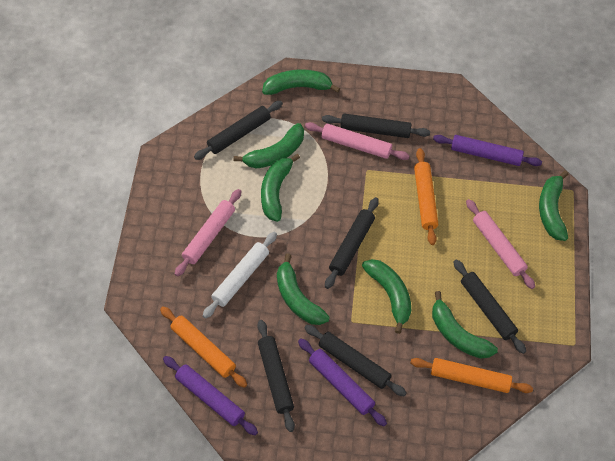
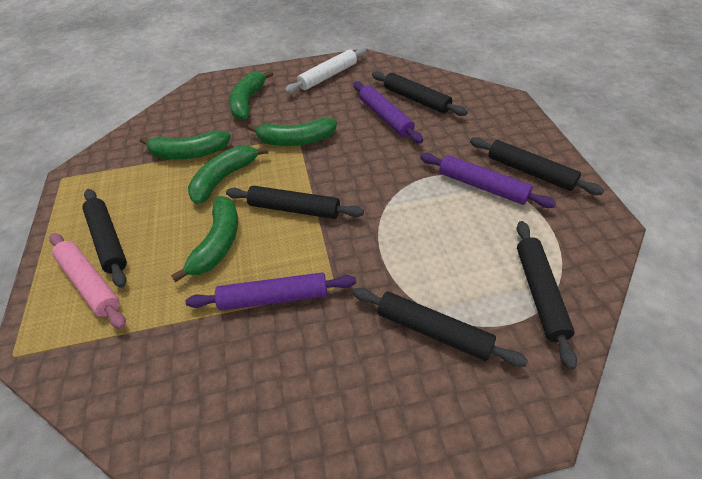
green banana: [234,123,304,169] [261,154,300,222] [262,69,340,95] [277,253,330,325] [362,259,411,334] [432,291,498,359] [539,170,568,241] = 7 -> [140,130,231,159] [171,196,238,282] [188,145,268,204] [229,70,273,120] [248,118,337,146] = 5
orange rolling pin: [160,306,247,388] [410,358,533,393] [414,148,438,245] = 3 -> none = 0
pink rolling pin: [175,189,241,277] [305,122,409,160] [466,199,535,289] = 3 -> [49,233,126,329] = 1

